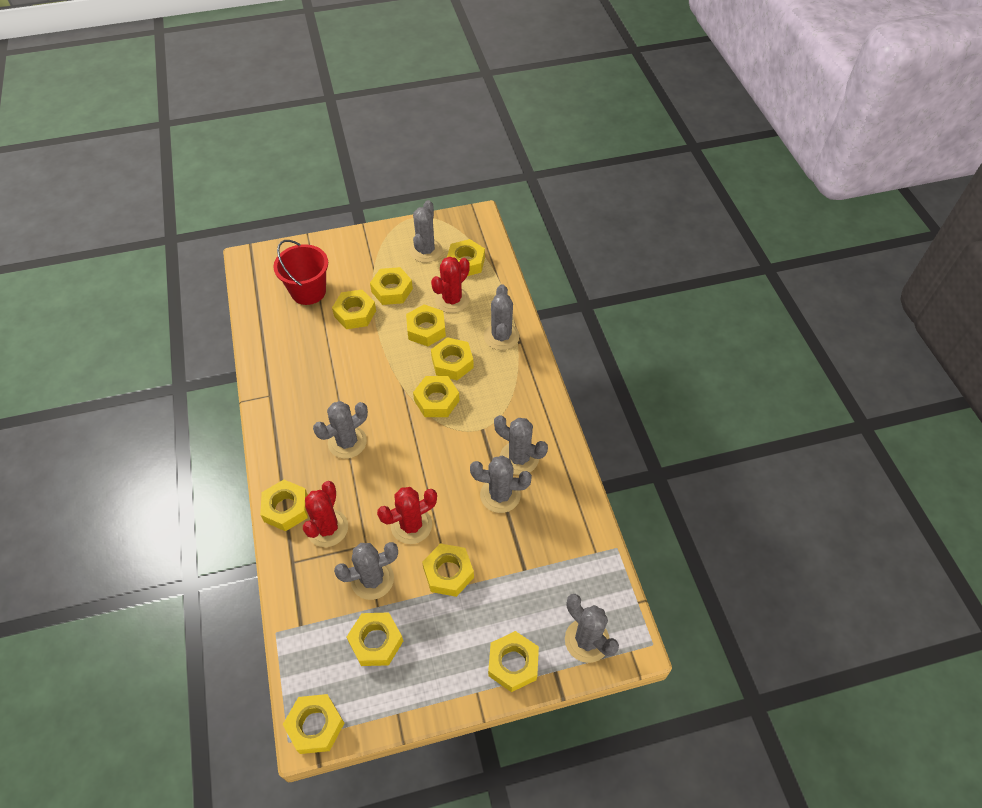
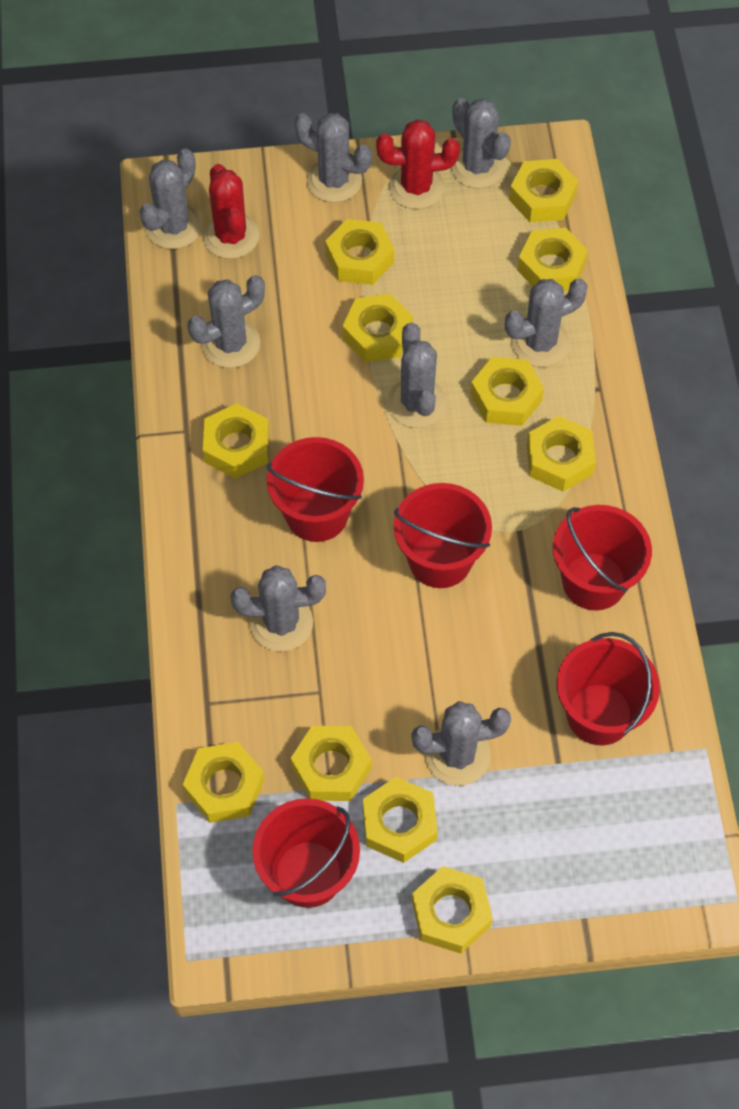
grey cactus: [313,401,368,459] [334,542,398,600] [409,200,443,263] [470,455,532,513] [484,284,519,350] [494,415,548,475] [565,594,619,663] = 7 -> [139,148,202,249] [187,275,265,368] [231,565,326,651] [294,113,372,202] [387,323,447,428] [411,701,511,786] [450,98,511,188] [505,279,588,367] = 8
red bucket: [273,240,328,305] = 1 -> [253,798,360,908] [267,437,364,542] [394,483,492,588] [553,505,652,610] [557,632,660,745] = 5
red cactus: [303,481,348,547] [377,487,437,544] [431,257,470,313] = 3 -> [203,164,260,259] [376,119,460,209] = 2

